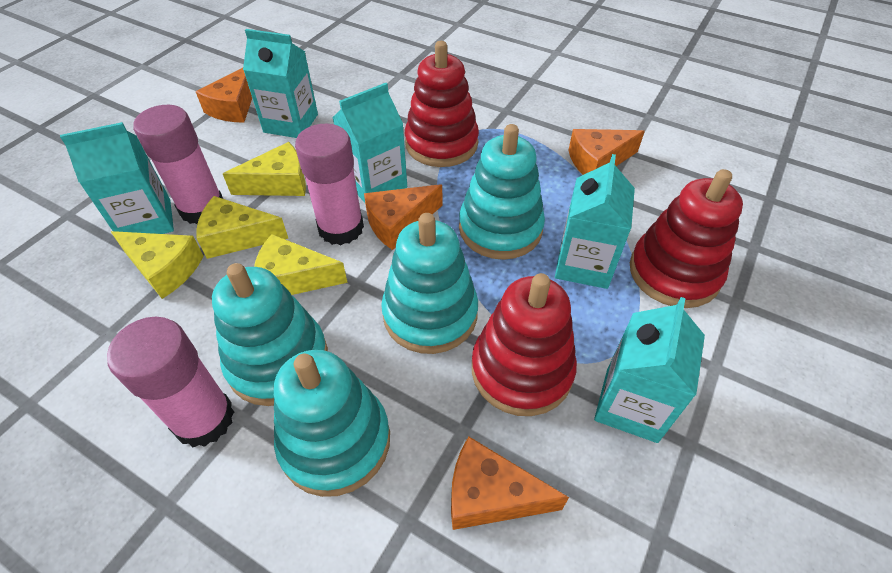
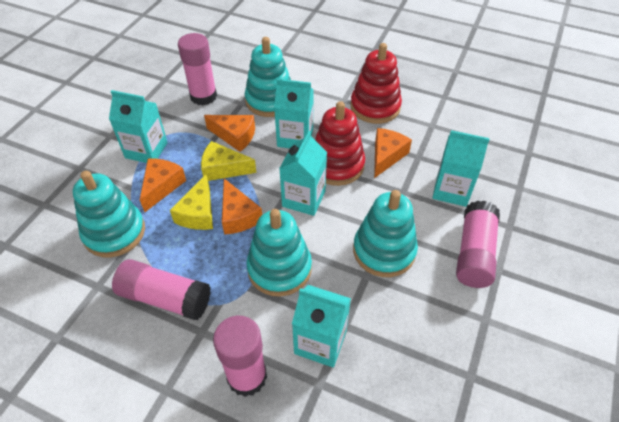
pink glue stick: [107,317,234,447] [133,105,223,224] [295,124,364,245] = 3 -> [112,259,211,320] [178,33,217,105] [213,316,267,397] [456,201,500,288] = 4
red stacking toy: [405,41,479,167] [472,273,577,416] [630,169,743,308] = 3 -> [315,101,365,186] [351,43,402,124] = 2
yellow cheese: [111,231,203,299] [196,196,288,259] [223,142,306,196] [254,234,348,295] = 4 -> [170,174,213,230] [201,141,256,181] = 2

